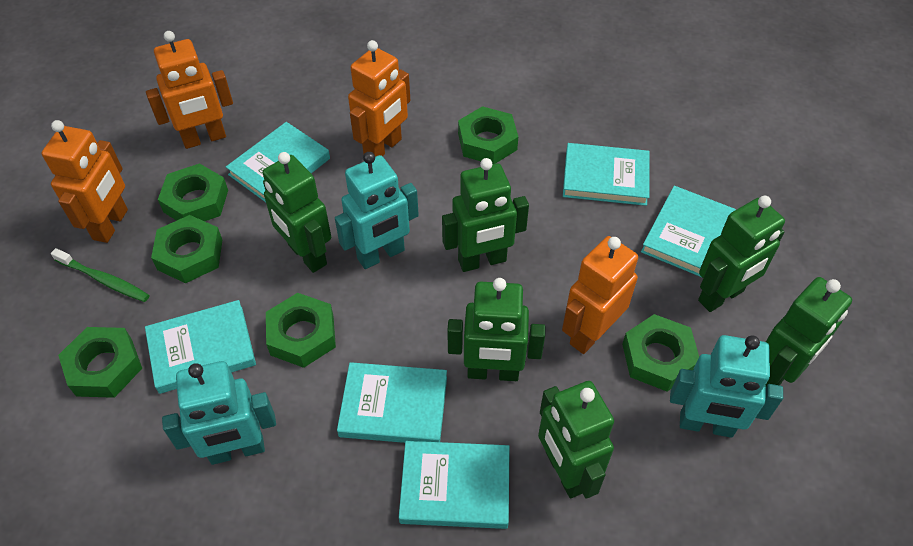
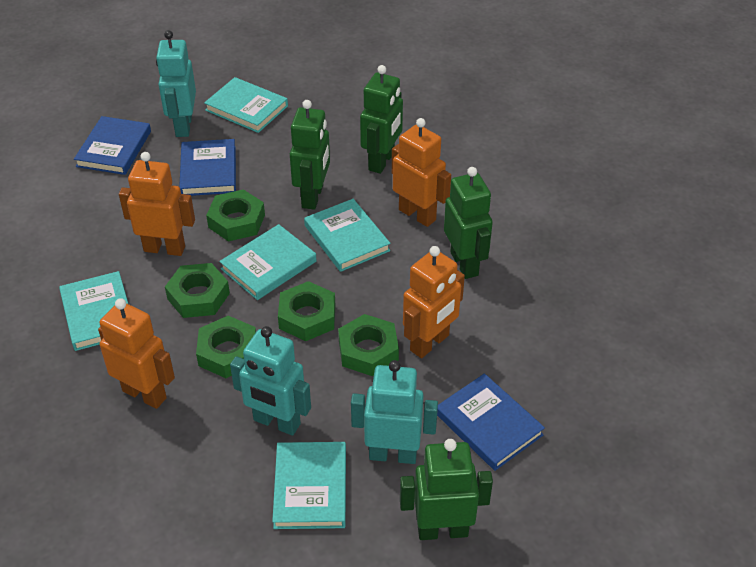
blue book: none = 0 -> [74,116,151,175] [179,139,236,196] [437,373,545,471] = 3
green nut: [58,327,142,398] [151,215,222,283] [158,163,228,221] [266,293,336,368] [458,106,518,164] [622,314,699,391] = 6 -> [165,263,230,318] [196,316,256,378] [206,189,265,242] [278,281,335,341] [338,314,399,376] = 5
green robot: [263,152,331,273] [442,158,529,272] [447,278,545,381] [538,381,614,499] [698,196,785,312] [766,277,852,386] = 6 -> [290,100,330,210] [360,65,403,174] [400,439,493,540] [444,167,493,279] = 4
green toothbrush: [51,248,149,302] = 1 -> none = 0
turquoise book: [145,300,256,394] [226,122,330,202] [337,362,447,443] [399,441,510,529] [563,143,650,206] [641,186,736,277] = 6 -> [59,271,128,351] [204,77,288,133] [219,224,316,300] [272,442,346,529] [304,199,391,272] = 5

